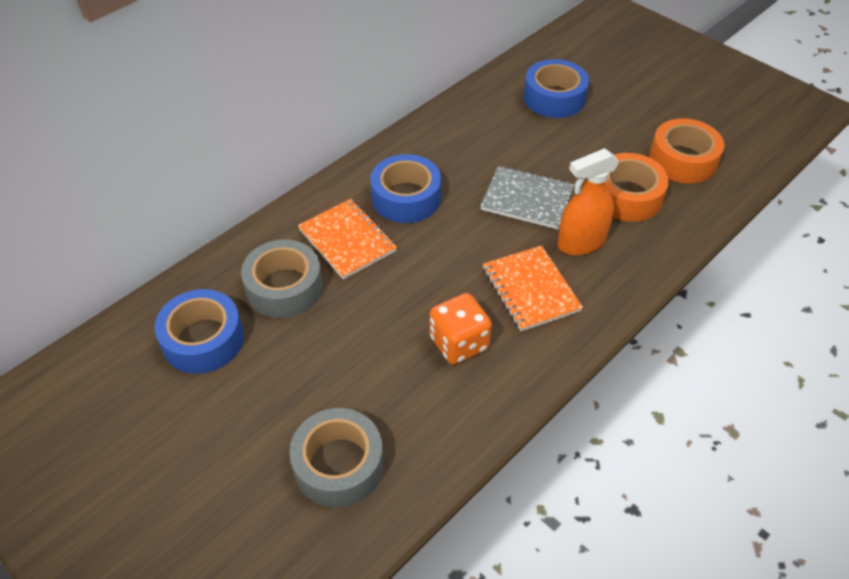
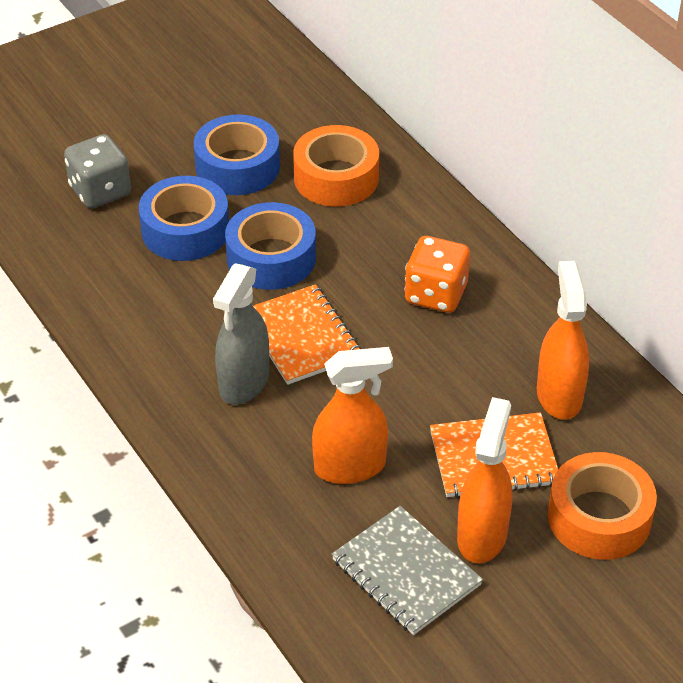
grey dice: none = 0 -> [64,134,131,209] = 1
grey spray bottle: none = 0 -> [213,263,269,405] = 1
grey tape: [241,240,323,318] [289,408,384,507] = 2 -> none = 0
orange spray bottle: [558,148,620,255] = 1 -> [312,347,393,484] [457,397,512,563] [537,261,589,420] = 3

